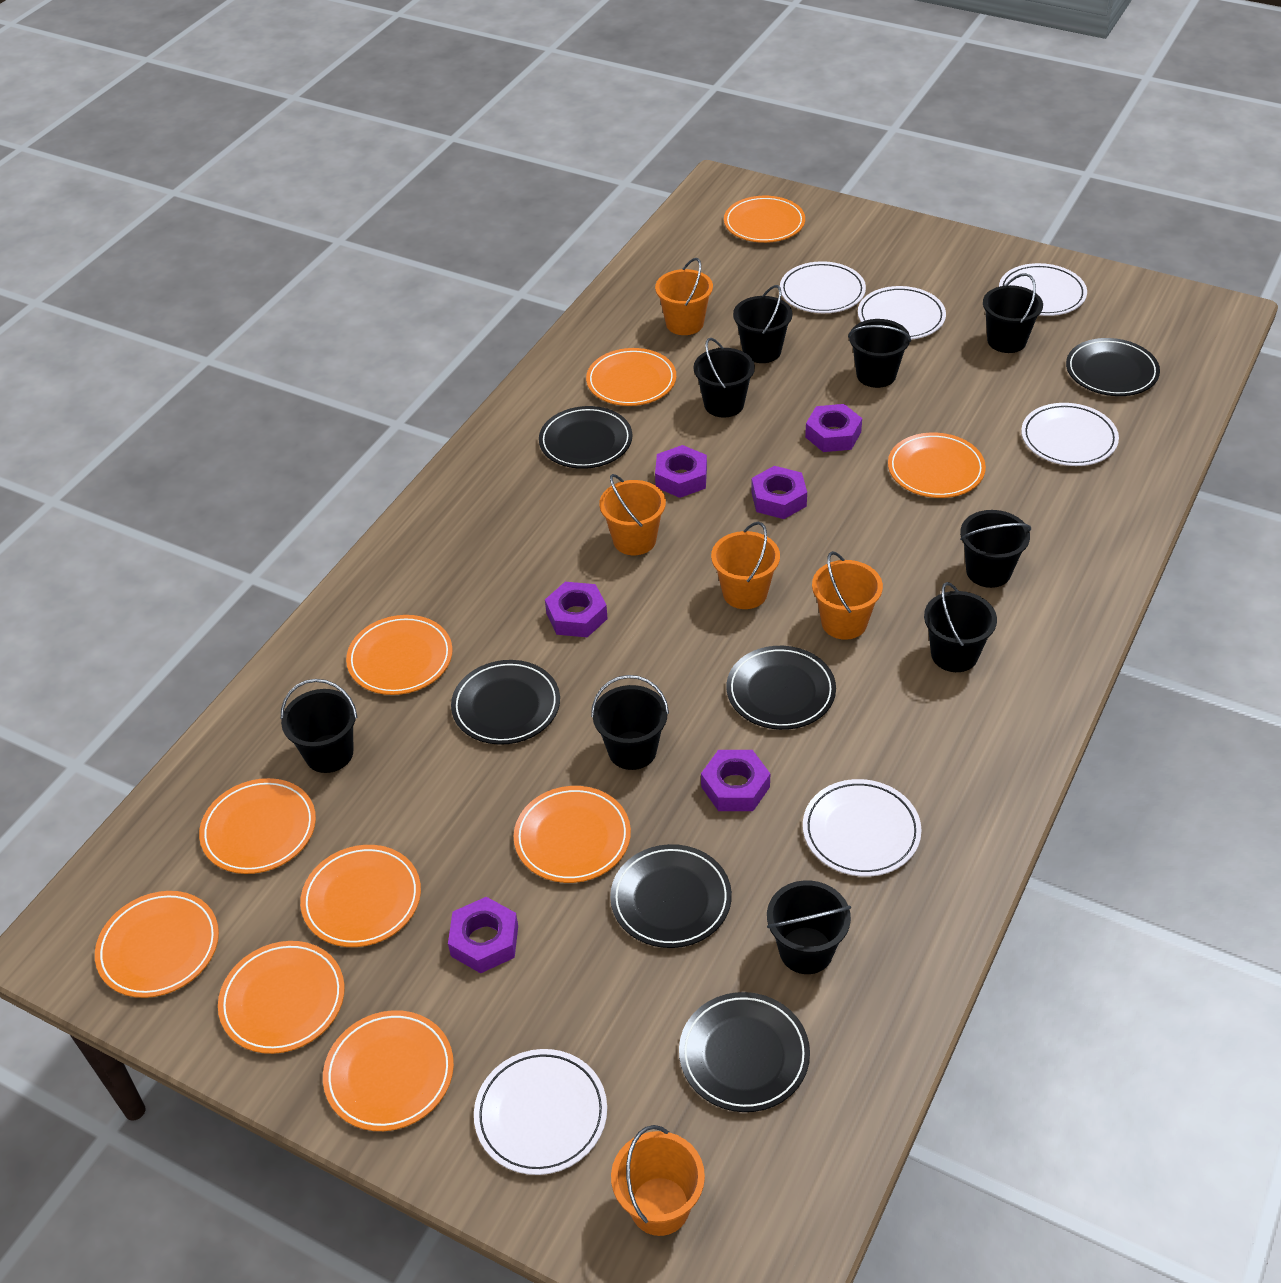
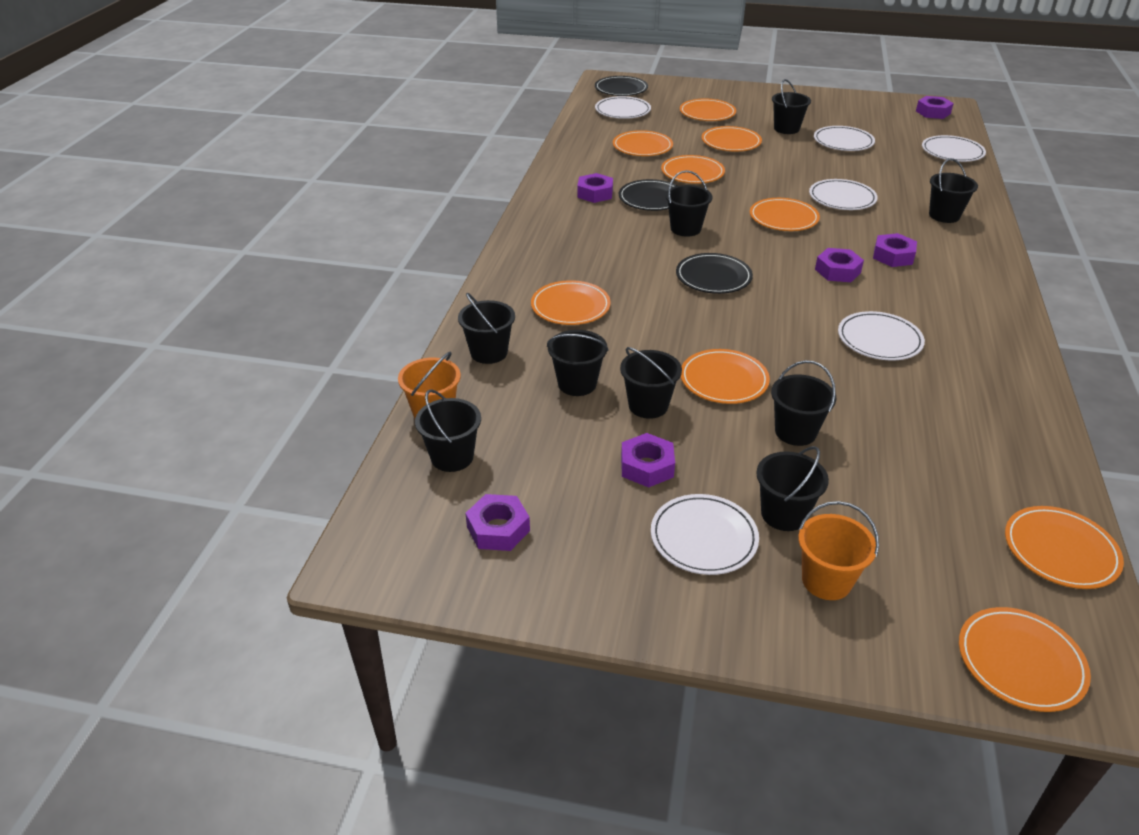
black plate: [451,660,560,745] [539,406,632,469] [610,844,732,948] [679,992,810,1112] [726,646,836,730] [1066,338,1160,396] = 6 -> [595,76,648,96] [619,179,677,211] [676,253,753,294] = 3
orange bucket: [599,474,666,555] [611,1125,705,1236] [655,258,713,335] [711,522,780,609] [812,551,883,640] = 5 -> [398,352,461,419] [798,501,879,600] = 2
orange plate: [95,891,219,998] [199,778,316,874] [218,941,345,1054] [300,845,421,947] [323,1010,454,1131] [346,615,452,695] [514,786,631,883] [586,348,676,406] [724,196,805,243] [888,433,986,498] = 10 -> [531,280,611,325] [613,130,673,156] [661,155,725,184] [680,99,736,121] [681,349,770,404] [702,126,762,151] [750,198,820,231] [959,607,1091,712] [1005,506,1124,589] = 9

